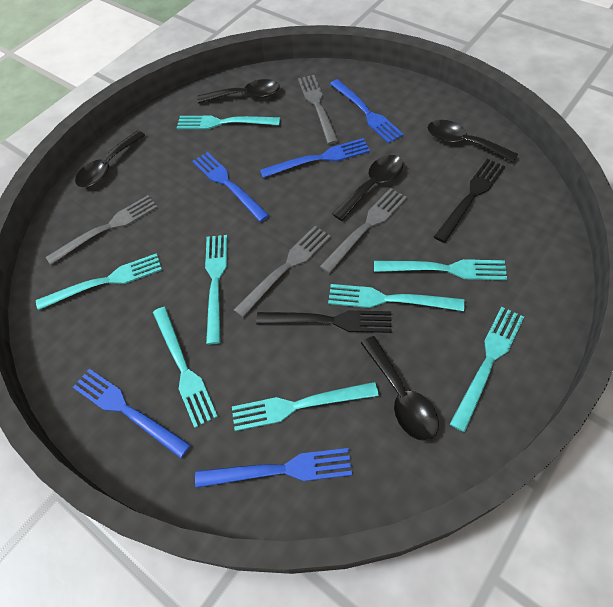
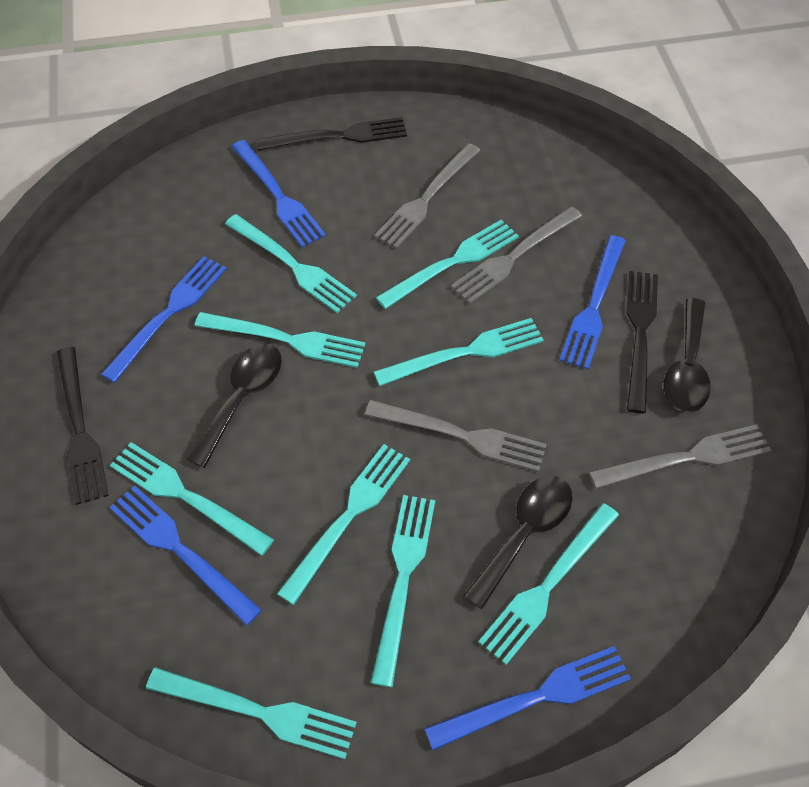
black fork: [256,310,392,333] [434,159,505,243] = 2 -> [57,347,109,505] [256,117,407,151] [626,271,658,414] = 3
black spoon: [75,130,145,187] [197,79,280,104] [332,155,403,221] [361,336,439,441] [428,120,518,163] = 5 -> [187,344,282,468] [463,476,572,609] [664,298,710,413] = 3
turquoise fork: [36,253,162,310] [153,307,218,428] [177,116,280,129] [205,235,227,344] [232,382,379,431] [328,284,465,311] [374,259,507,280] [450,307,524,432] = 8 -> [110,442,274,556] [146,667,357,759] [195,312,365,368] [225,214,357,313] [277,444,410,605] [371,495,435,687] [374,318,544,386] [376,219,519,309] [479,503,619,665] = 9

